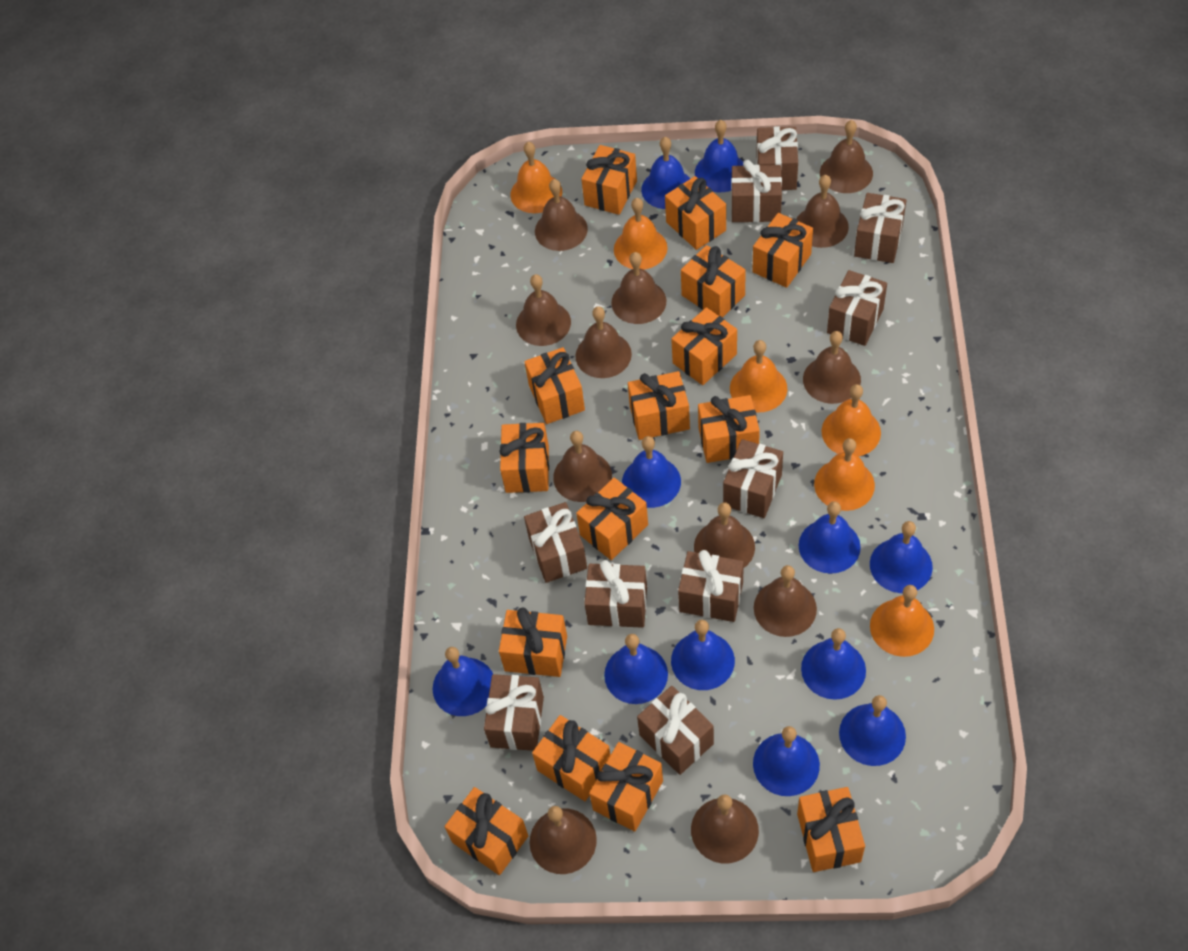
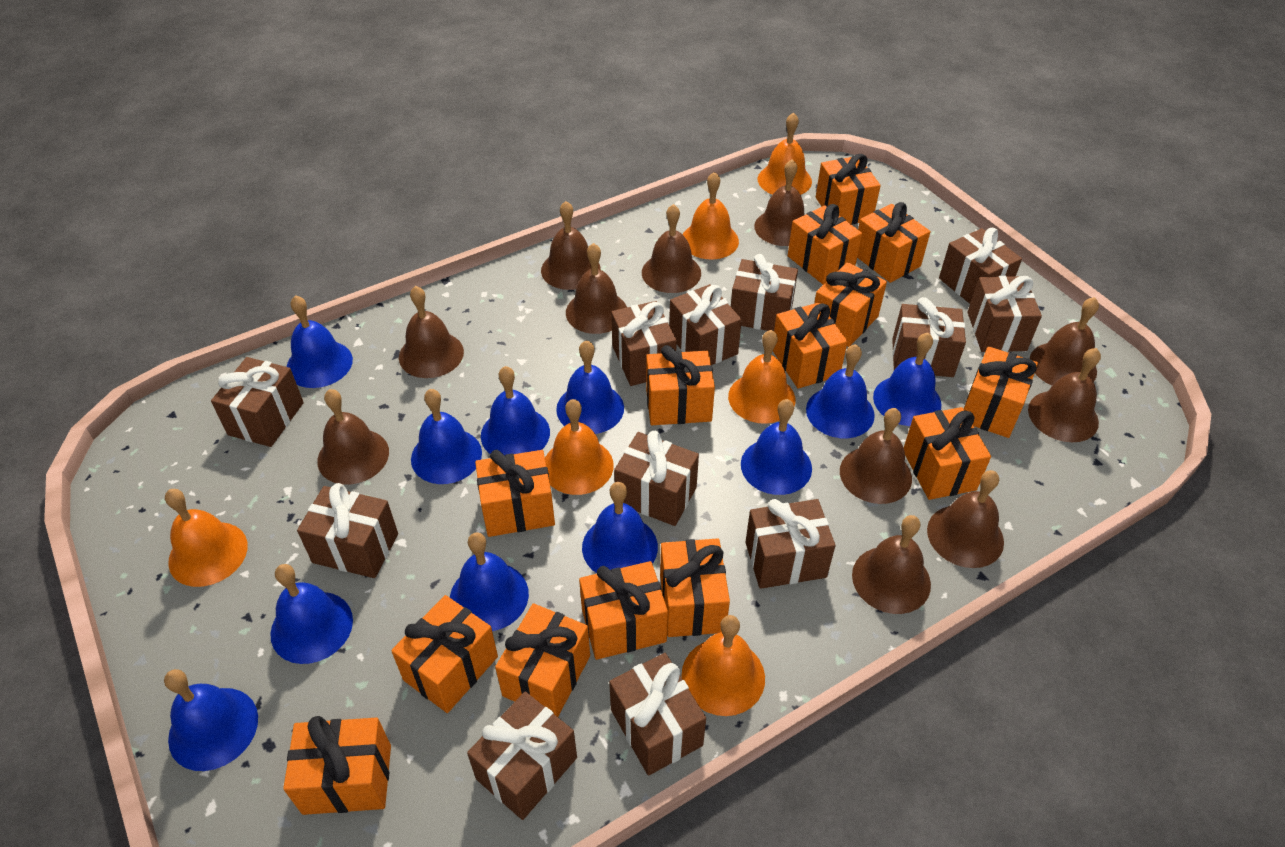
brown bell: [516,274,571,346] [529,806,597,874] [535,179,588,251] [553,431,612,502] [576,306,632,378] [611,252,666,324] [691,794,759,863] [694,502,755,568] [754,565,817,637] [796,175,849,248] [803,331,861,404] [820,120,873,193] = 12 -> [317,389,389,485] [399,286,464,378] [541,201,601,290] [566,243,627,334] [642,204,701,293] [754,159,804,246] [840,408,912,504] [852,515,931,614] [927,470,1004,568] [1028,348,1101,442] [1030,297,1099,385] = 11
brown gift: [484,674,544,751] [524,502,587,583] [584,560,647,628] [637,686,714,775] [678,550,744,622] [723,439,783,518] [731,160,782,222] [756,126,798,190] [827,270,887,346] [854,193,906,263] = 10 -> [211,357,304,447] [297,483,398,578] [467,692,577,820] [609,653,706,776] [611,301,677,386] [614,431,699,526] [669,284,742,365] [731,254,798,331] [745,499,835,589] [892,297,966,377] [939,228,1022,304] [968,276,1042,352] = 12
orange gift: [445,787,528,875] [499,608,567,677] [500,423,549,493] [524,347,585,424] [532,715,611,801] [576,478,648,560] [581,145,637,215] [589,742,663,832] [628,371,690,440] [665,176,726,250] [671,307,737,385] [681,245,746,318] [698,395,760,463] [752,213,813,288] [797,787,865,872] = 15 -> [283,716,391,815] [391,595,498,713] [475,450,555,537] [495,603,590,717] [579,561,668,660] [646,345,715,425] [660,538,730,637] [773,303,848,389] [788,204,862,285] [814,262,887,347] [816,154,881,225] [857,202,931,283] [904,407,991,500] [964,346,1038,438] = 14

